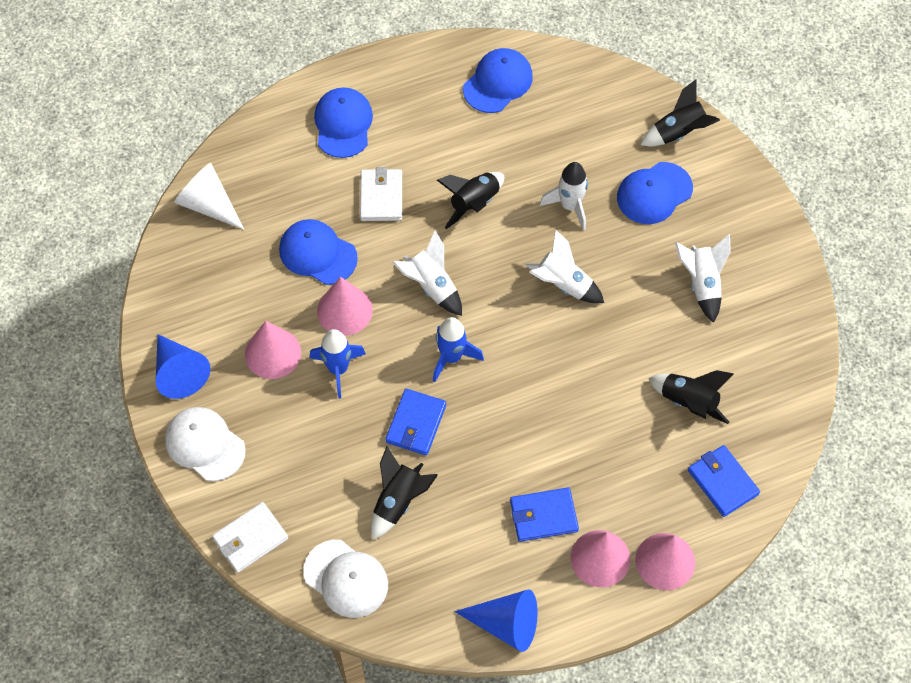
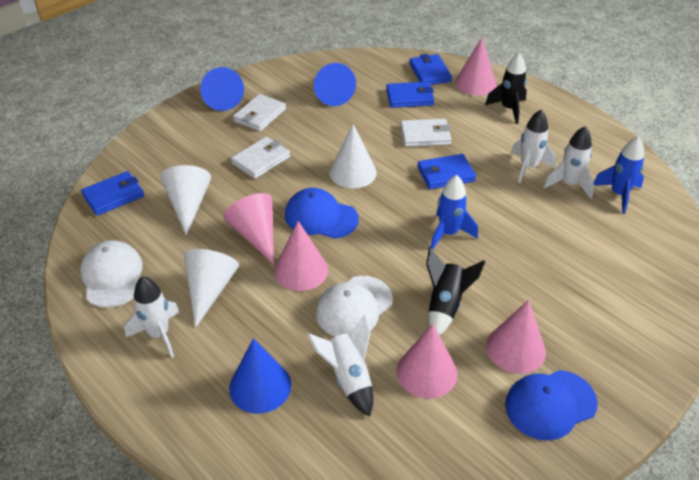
black rocket: [371,446,438,540] [437,172,504,229] [640,79,720,146] [649,370,734,424] = 4 -> [426,247,486,336] [485,53,527,124] = 2
blue cap: [279,219,358,285] [314,87,373,158] [463,48,533,113] [617,162,693,224] = 4 -> [285,188,359,239] [505,370,598,440] = 2
blue cone: [156,334,211,399] [454,590,538,652] = 2 -> [200,67,244,111] [229,338,291,413] [314,63,356,106] = 3
blue wallet: [385,389,446,455] [510,488,579,542] [688,445,760,517] = 3 -> [81,171,144,216] [386,82,434,108] [409,54,452,85] [418,154,476,189] = 4
pink cone: [245,321,301,379] [317,277,373,336] [571,530,630,587] [635,533,695,590] = 4 -> [224,193,274,265] [274,221,328,291] [396,324,458,399] [455,37,497,96] [486,300,546,374] = 5
white cone: [174,163,245,230] = 1 -> [160,165,211,235] [184,249,239,328] [329,124,377,188] = 3
white wallet: [212,502,288,573] [360,167,402,221] = 2 -> [231,137,290,179] [233,94,286,131] [400,119,451,147] = 3

